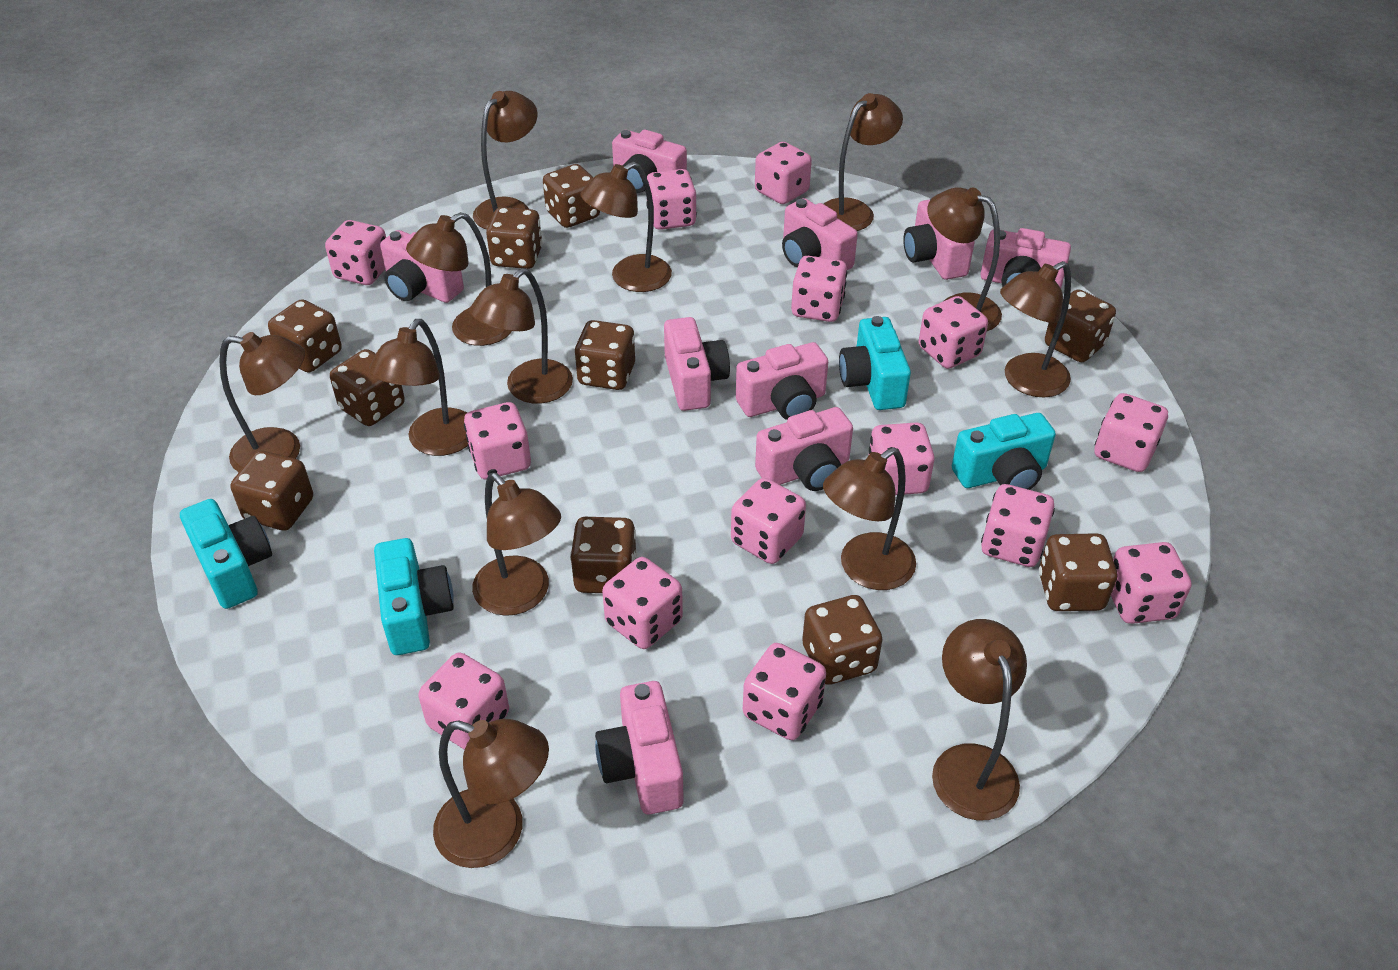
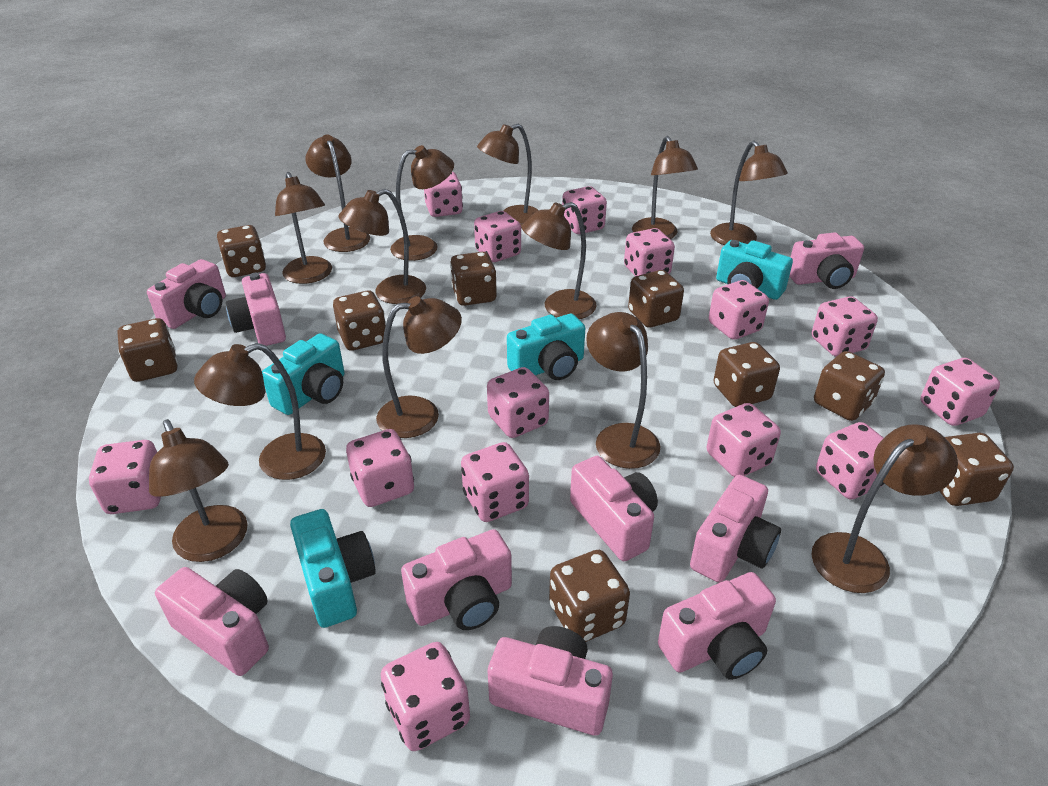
brown dice: [231,451,313,530] [268,299,342,373] [330,349,405,426] [486,207,543,269] [543,164,600,228] [570,517,637,593] [575,320,635,390] [802,595,882,685] [1039,533,1117,611] [1045,289,1116,362] = 10 -> [118,318,178,382] [217,225,266,277] [333,291,386,351] [450,252,497,306] [549,550,630,642] [628,270,684,328] [714,342,780,407] [814,351,885,421] [939,433,1014,506] = 9

